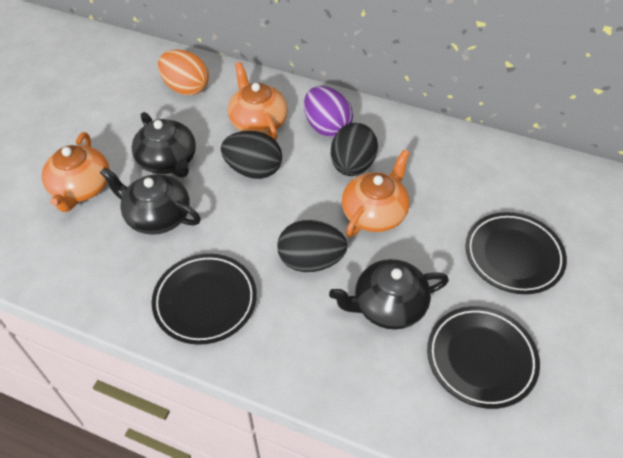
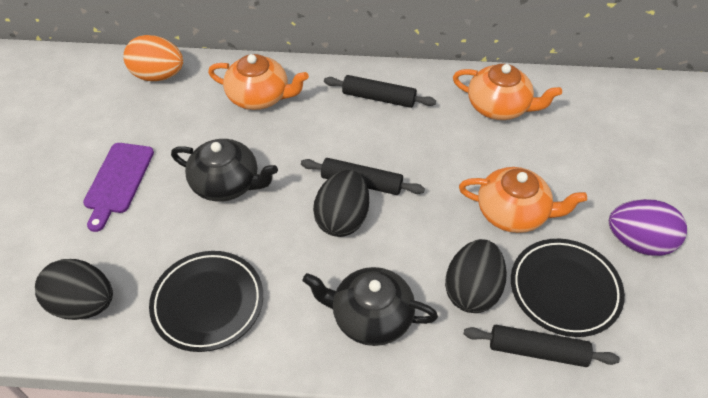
black plate: [152,254,257,345] [427,306,540,409] [465,212,567,294] = 3 -> [149,251,263,352] [511,239,625,337] = 2
black rolling pin: none = 0 -> [301,158,425,195] [324,75,436,108] [464,325,620,367] = 3
black teapot: [100,167,201,235] [132,112,196,178] [329,259,449,330] = 3 -> [171,139,278,202] [302,267,438,346] = 2
purple cutting board: none = 0 -> [83,143,154,232] = 1

